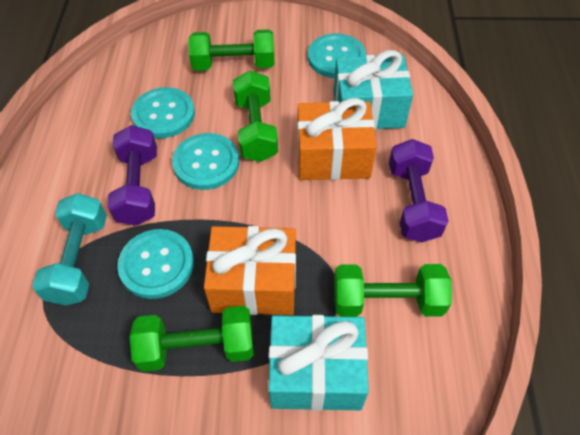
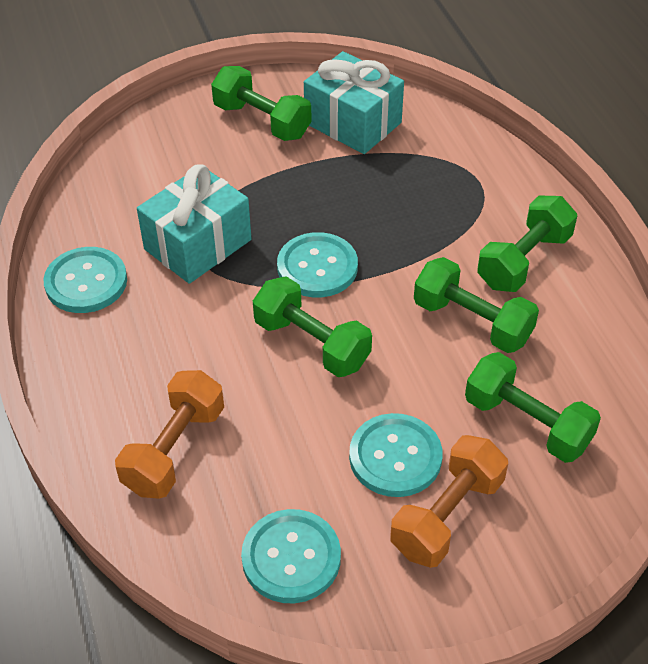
green dumbbell: [130,306,254,372] [188,29,275,71] [233,71,278,162] [334,264,452,317] = 4 -> [211,66,312,141] [253,276,372,377] [414,257,539,353] [465,352,601,463] [477,196,577,292] = 5
orange dumbbell: none = 0 -> [115,370,224,499] [390,435,508,568] = 2
orange gift: [204,226,296,315] [297,98,377,180] = 2 -> none = 0
purple dumbbell: [107,125,157,226] [389,139,448,242] = 2 -> none = 0
turquoise dumbbell: [32,193,107,306] = 1 -> none = 0

